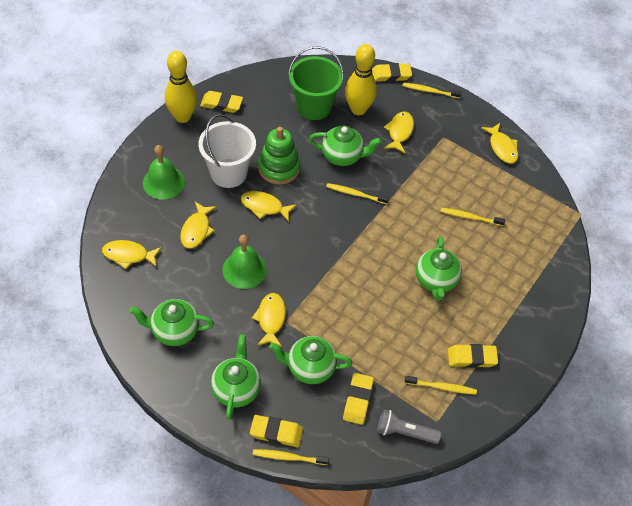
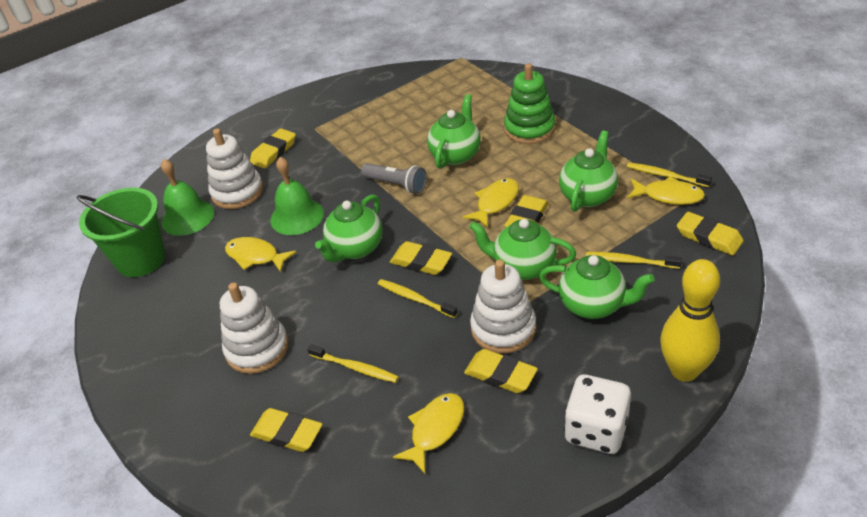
white bucket: [198,114,256,188] = 1 -> none = 0
white dice: none = 0 -> [564,374,631,454] = 1
white stacking toy: none = 0 -> [206,128,263,209] [220,282,289,374] [470,260,536,353] = 3
yellow bowling pin: [165,51,197,123] [345,44,377,115] = 2 -> [660,259,720,382] = 1
yellow eraser: [200,91,243,113] [250,415,303,447] [343,373,374,425] [372,63,412,82] [448,344,498,368] = 5 -> [250,128,296,169] [250,408,322,452] [390,241,452,275] [464,349,538,393] [504,195,549,227] [677,212,744,255] = 6
yellow fish: [102,240,162,269] [180,202,216,248] [241,191,297,222] [252,293,286,347] [384,112,414,153] [481,123,518,164] = 6 -> [225,237,296,272] [393,393,464,474] [463,178,519,228] [627,177,705,205] = 4
yellow toothbrush: [253,449,329,465] [326,183,389,204] [403,83,462,99] [405,376,477,395] [440,208,505,226] = 5 -> [307,344,399,383] [378,279,458,318] [586,252,682,269] [627,163,712,187] = 4

